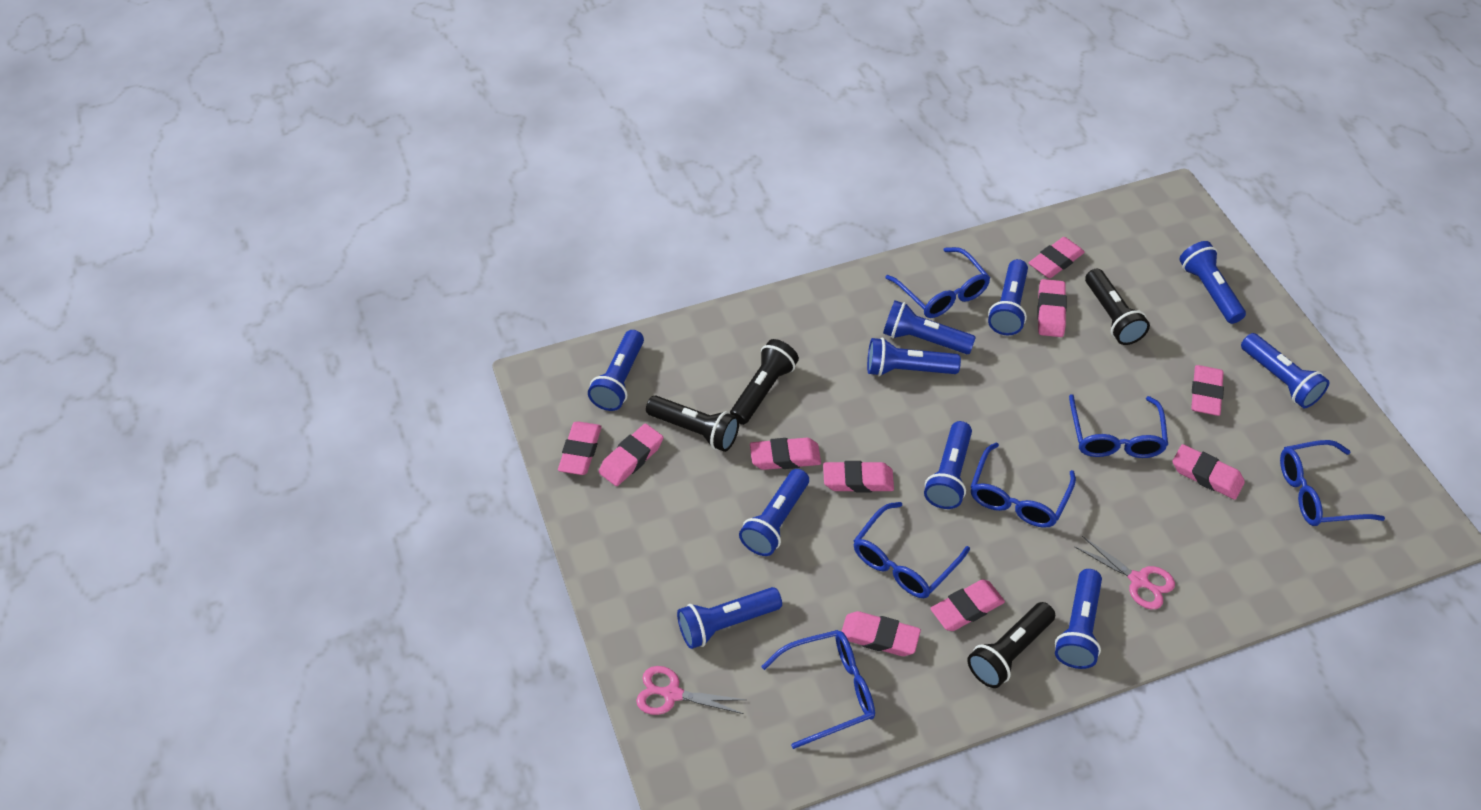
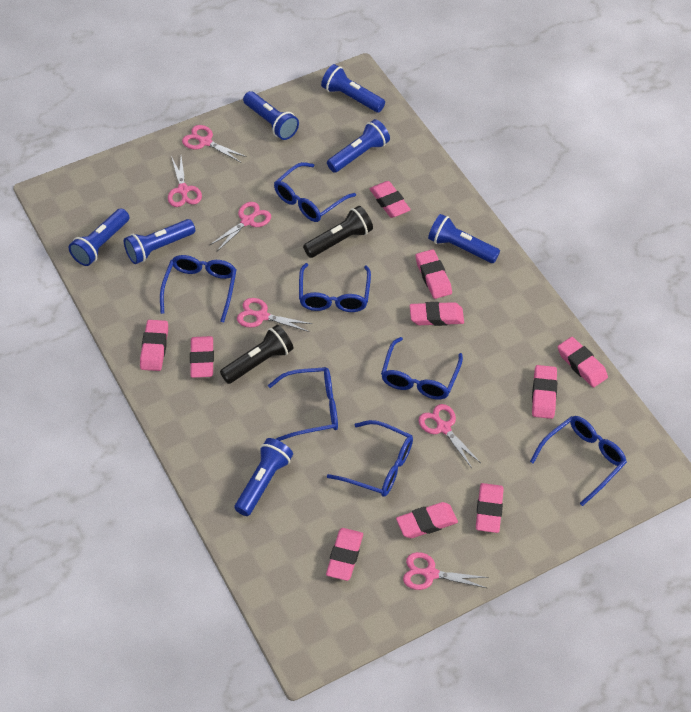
black flashlight: [646,396,739,452] [730,339,799,425] [967,602,1055,688] [1085,269,1150,345] = 4 -> [220,325,293,384] [303,206,373,258] = 2
blue flashlight: [588,330,644,411] [677,587,782,649] [739,469,809,556] [867,337,961,376] [883,300,976,354] [924,421,972,509] [988,259,1028,335] [1055,569,1102,669] [1179,241,1246,324] [1241,333,1329,408] = 10 -> [69,208,130,266] [124,219,195,264] [235,438,293,516] [243,91,299,140] [321,64,385,113] [327,119,390,173] [428,214,500,263] = 7
blue glasses: [761,630,875,749] [854,502,970,598] [885,247,990,318] [970,443,1076,528] [1069,394,1168,458] [1280,440,1385,526] = 6 -> [160,255,237,322] [268,367,338,441] [274,162,356,222] [299,263,371,312] [327,420,413,497] [381,337,463,399] [530,416,627,506] = 7
pink scissors: [636,666,746,715] [1074,536,1175,610] = 2 -> [168,156,202,207] [182,125,247,162] [209,202,271,251] [237,298,313,332] [403,552,489,590] [418,404,481,468] = 6

